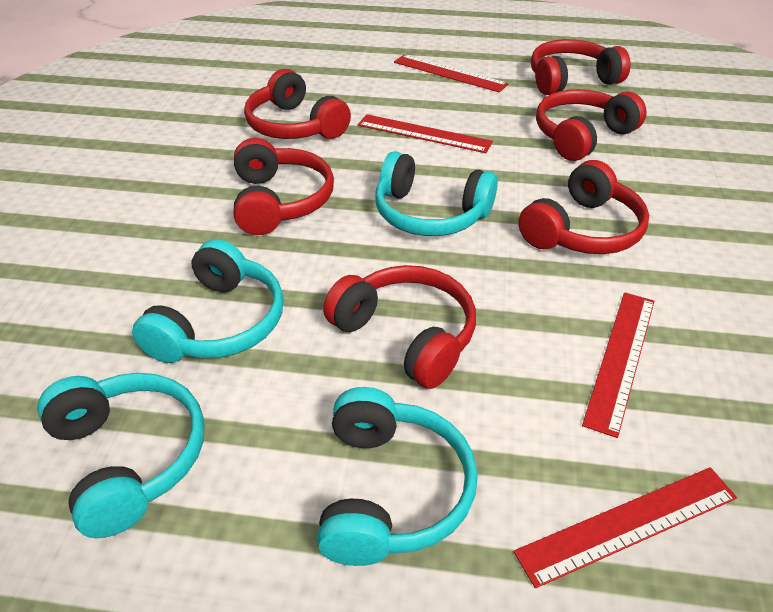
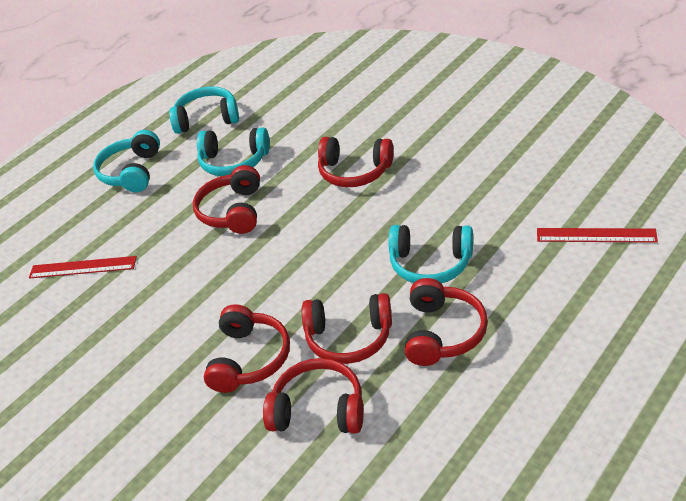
red ruler: [358,114,493,153] [394,55,509,92] [514,467,737,588] [582,292,654,438] = 4 -> [29,256,137,279] [537,228,658,243] = 2

